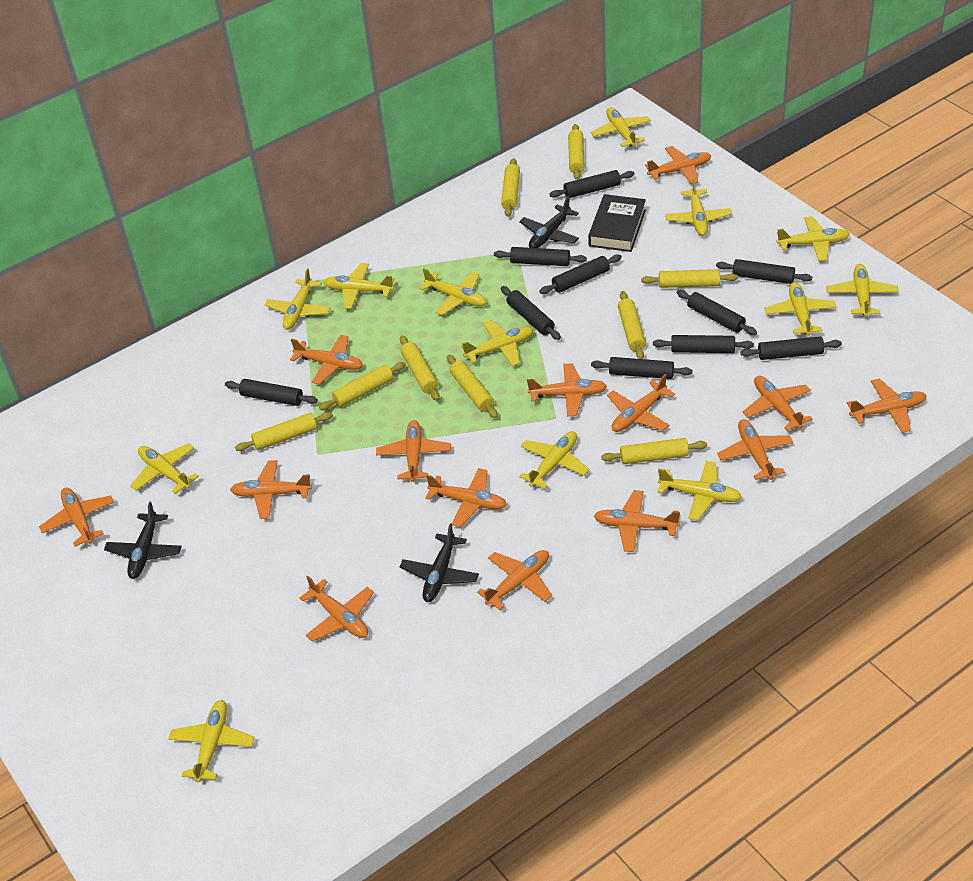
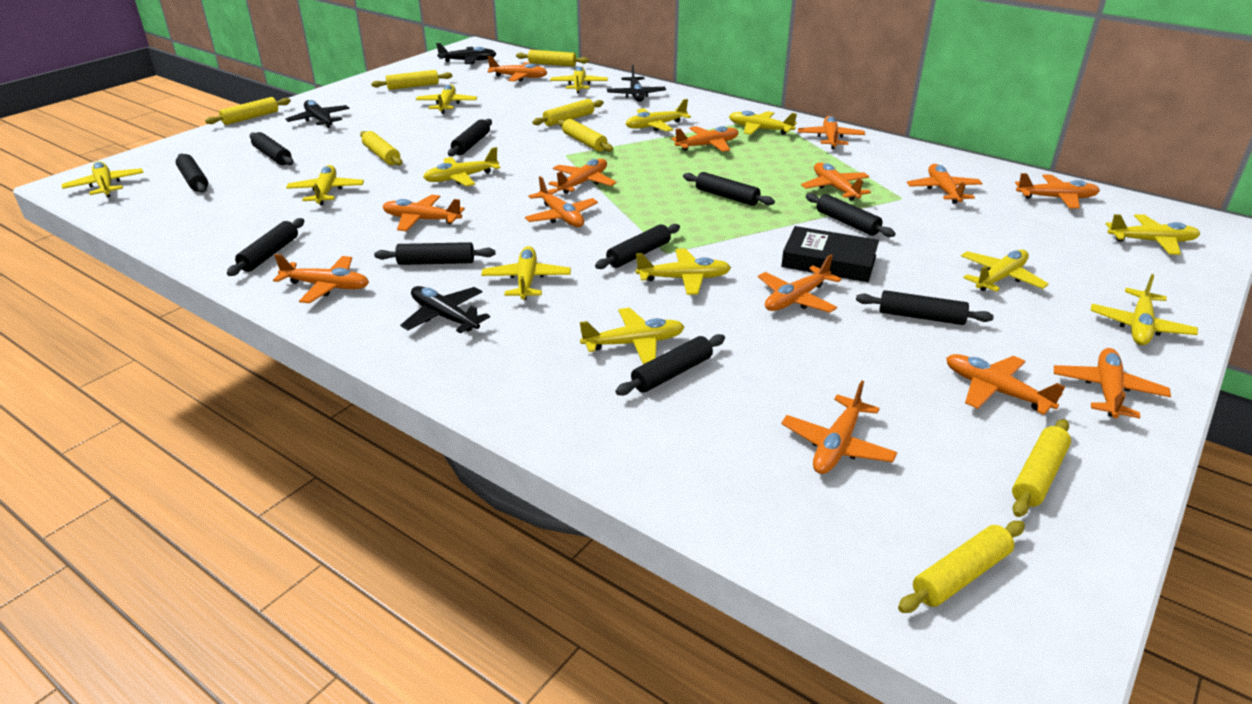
black plane: [104,501,182,579] [400,523,479,602] [519,196,579,248] = 3 -> [286,100,350,128] [400,286,490,334] [436,43,496,64] [607,65,666,102] = 4
yellow rolling pin: [235,412,333,451] [319,362,406,410] [400,335,440,401] [447,355,498,418] [501,158,520,217] [568,124,585,180] [601,438,707,464] [618,291,646,359] [641,269,738,288] = 9 -> [205,97,291,125] [360,131,402,166] [371,70,452,90] [516,50,589,67] [532,99,604,126] [558,119,613,152] [898,521,1025,613] [1012,419,1071,517] = 8

